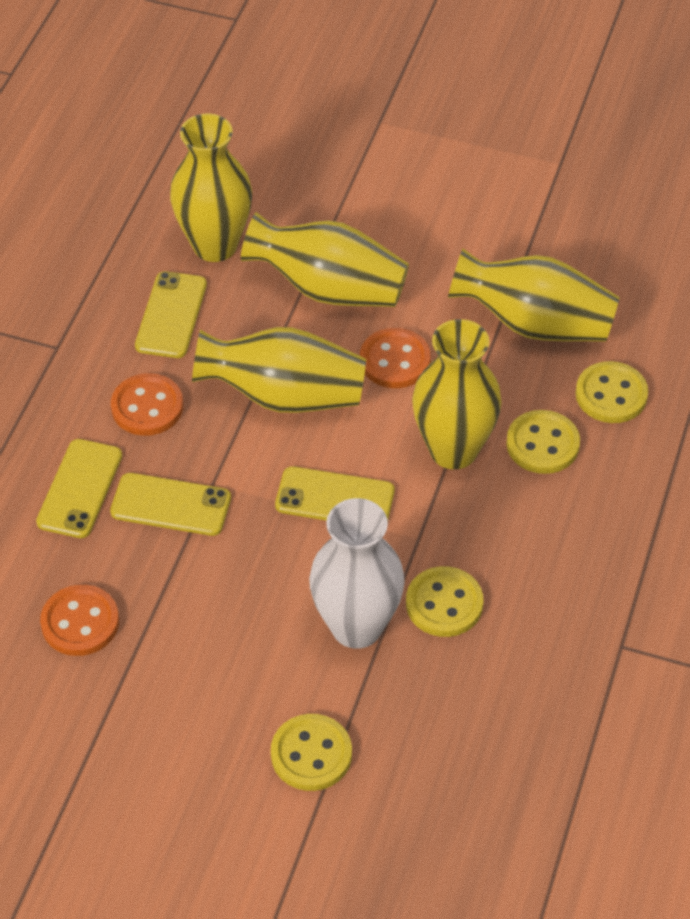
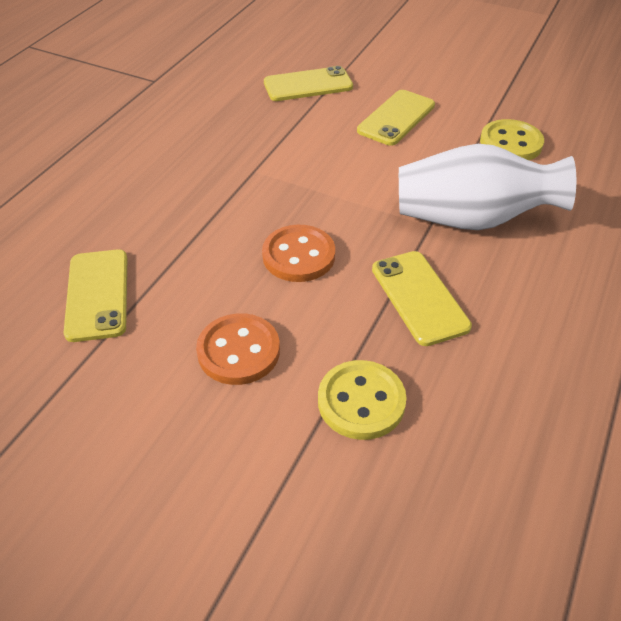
orange button: [40,585,119,656] [111,373,183,436] [360,328,431,388] = 3 -> [196,313,280,385] [262,225,335,282] = 2
yellow button: [271,714,352,791] [406,566,483,637] [506,410,580,474] [576,361,648,423] = 4 -> [318,360,406,440] [480,119,544,160] = 2
yellow vase: [170,113,252,262] [192,327,366,413] [241,212,409,307] [412,319,502,469] [448,248,620,342] = 5 -> none = 0

